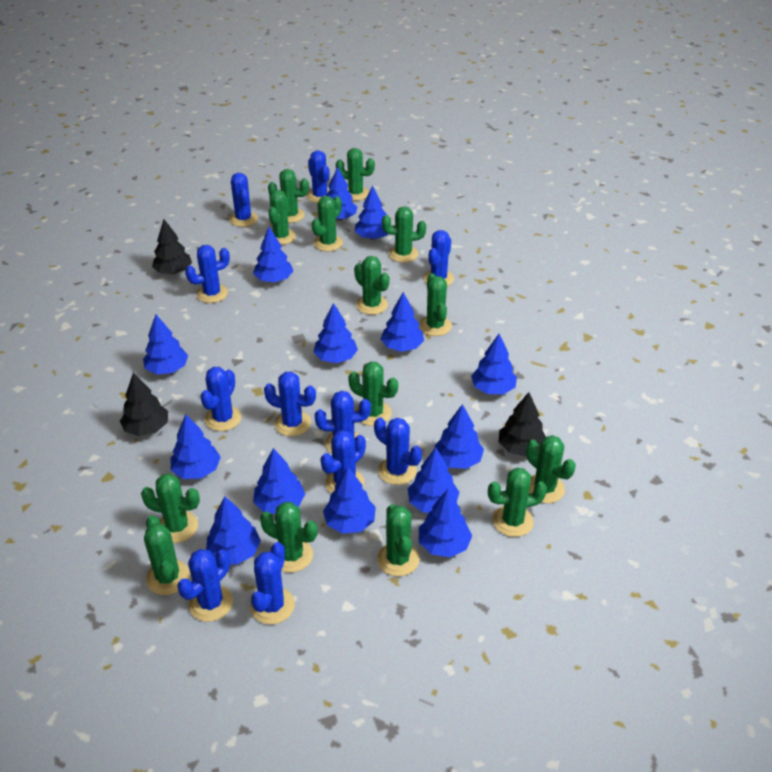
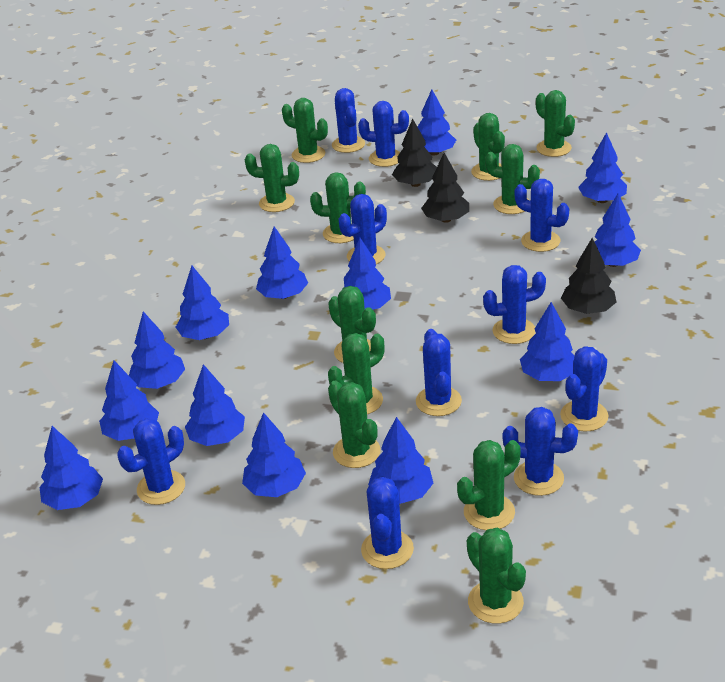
blue cactus: [177,549,233,622] [185,245,230,303] [200,367,242,431] [229,173,258,227] [250,542,295,624] [264,371,316,436] [306,150,330,203] [315,391,371,453] [320,430,366,493] [374,417,422,485] [423,230,454,286] = 11 -> [117,418,185,505] [332,88,365,153] [339,194,387,264] [358,101,409,167] [361,477,414,569] [416,329,462,416] [483,265,546,344] [503,407,578,496] [514,179,569,252] [560,346,608,432] = 10
blue tree: [143,314,188,374] [170,414,221,479] [206,496,261,565] [253,227,293,282] [253,448,305,514] [314,303,358,363] [323,466,376,534] [326,167,357,221] [355,185,388,240] [381,292,424,352] [408,447,460,513] [419,489,472,557] [434,404,484,469] [471,334,517,394] = 14 -> [40,426,103,510] [99,361,159,441] [129,311,185,389] [176,266,229,340] [185,364,245,446] [242,412,306,497] [256,226,308,299] [343,238,391,310] [368,417,433,504] [418,89,456,156] [520,302,574,381] [578,132,627,203] [595,193,641,267] = 13
green cactus: [141,473,200,543] [144,515,190,595] [260,502,318,572] [268,169,309,223] [269,190,296,245] [312,196,343,251] [336,148,375,201] [348,362,398,426] [354,256,389,315] [377,504,420,576] [382,206,426,263] [419,273,452,336] [488,468,547,537] [526,435,576,503] = 14 -> [245,144,299,212] [282,98,328,163] [310,172,366,243] [328,286,376,363] [328,333,384,414] [328,381,381,468] [457,440,521,530] [467,528,526,624] [471,113,505,181] [485,144,540,214] [536,90,575,157] = 11

